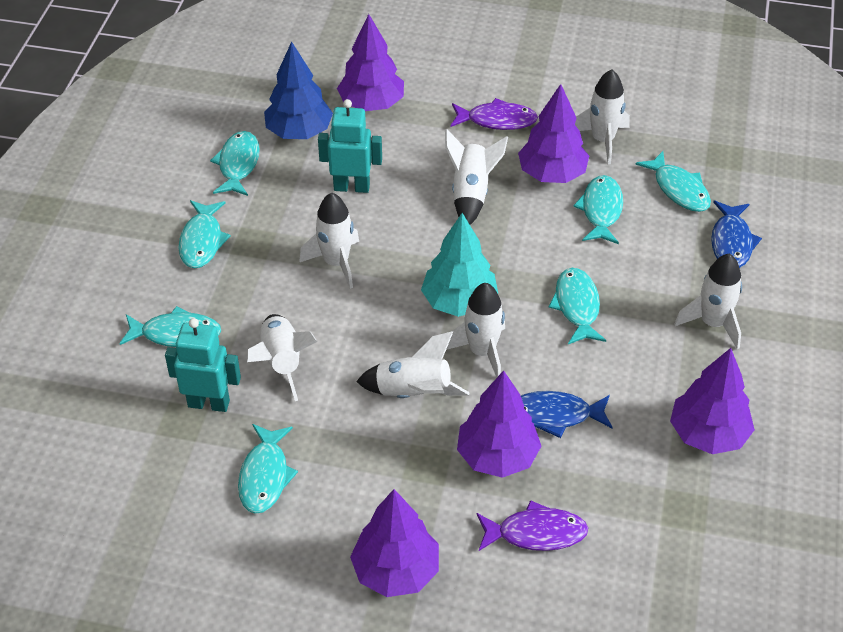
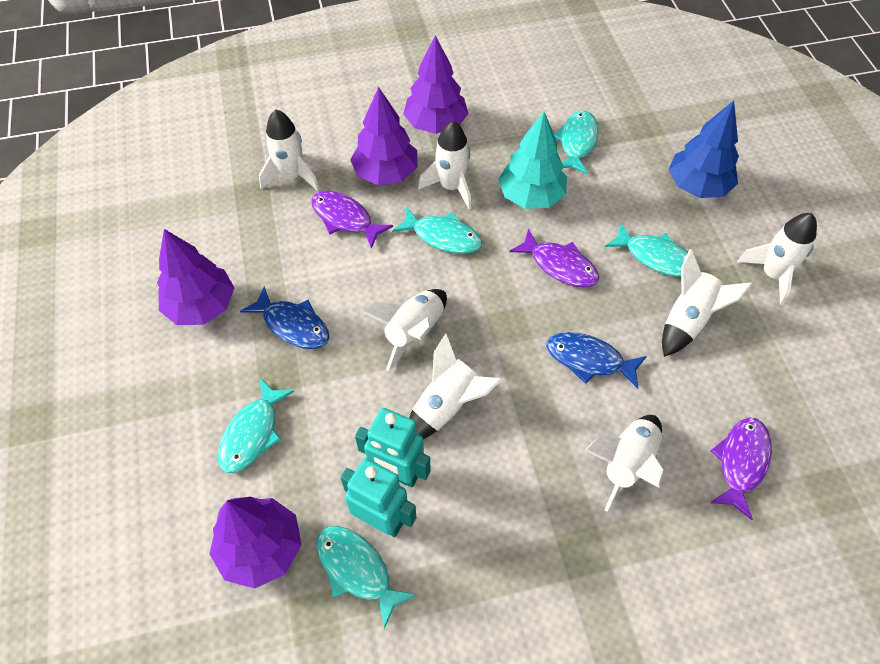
purple fish: [450,98,538,130] [476,500,588,551] = 2 -> [311,191,393,249] [509,228,599,287] [710,418,772,520] = 3
purple tree: [337,14,404,111] [350,489,439,597] [457,370,541,478] [518,84,589,183] [670,348,755,454] = 5 -> [157,229,234,325] [210,497,302,588] [350,87,417,185] [403,35,469,134] = 4
turquoise fish: [119,306,221,347] [178,200,231,268] [210,131,260,196] [238,424,298,514] [548,268,606,344] [573,175,623,244] [635,151,711,212] = 7 -> [217,378,295,473] [316,526,417,629] [392,206,482,254] [554,111,599,175] [605,222,688,277] = 5

